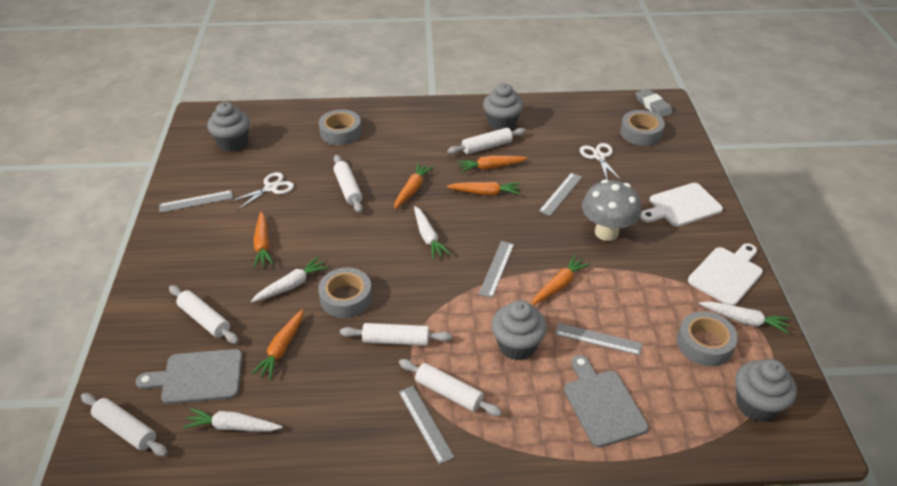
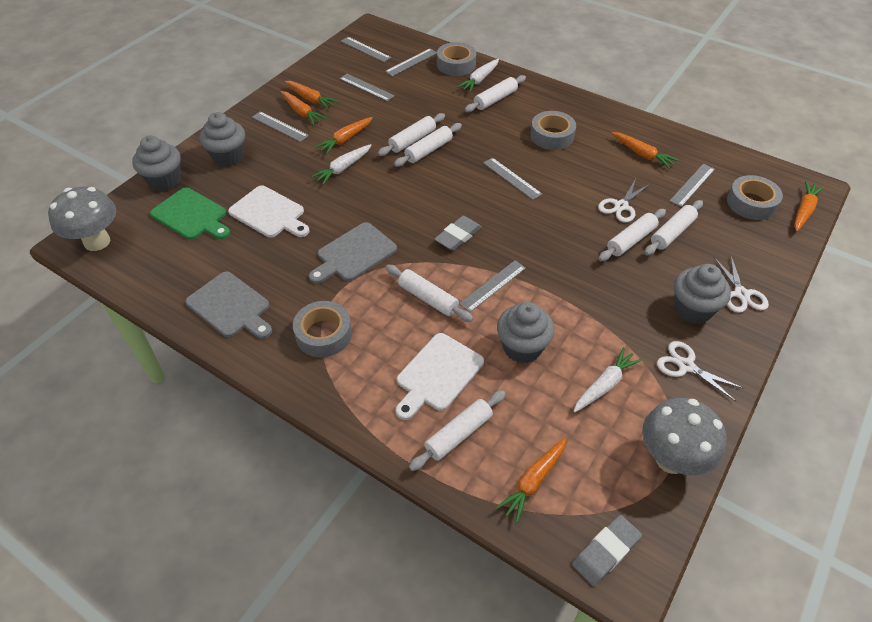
green cutting board: none = 0 -> [150,187,230,240] = 1
grey eraser: [636,88,673,118] = 1 -> [434,216,482,251] [572,515,642,586] = 2
grey mushroom: [582,180,641,241] = 1 -> [48,187,116,251] [642,398,726,475] = 2
grey ruler: [159,190,233,213] [399,386,455,465] [479,241,514,298] [539,173,582,216] [555,323,643,355] = 5 -> [252,111,309,142] [340,74,395,101] [341,37,391,62] [385,49,437,76] [459,260,526,312] [483,157,542,200] [670,164,715,207] = 7
white carrot: [183,408,283,432] [251,257,328,302] [414,206,450,259] [699,301,790,333] = 4 -> [311,144,372,185] [457,59,499,92] [573,347,642,413] = 3
white rolling pin: [81,393,168,457] [169,285,239,344] [333,155,363,213] [340,323,452,346] [399,359,502,416] [447,128,526,154] = 6 -> [378,113,445,156] [386,265,473,322] [394,123,462,167] [409,390,506,471] [465,75,526,112] [598,209,666,261] [645,200,703,256] = 7
white scissors: [229,172,294,210] [580,143,622,181] = 2 -> [598,179,650,223] [657,341,744,402] [714,256,769,313] = 3

